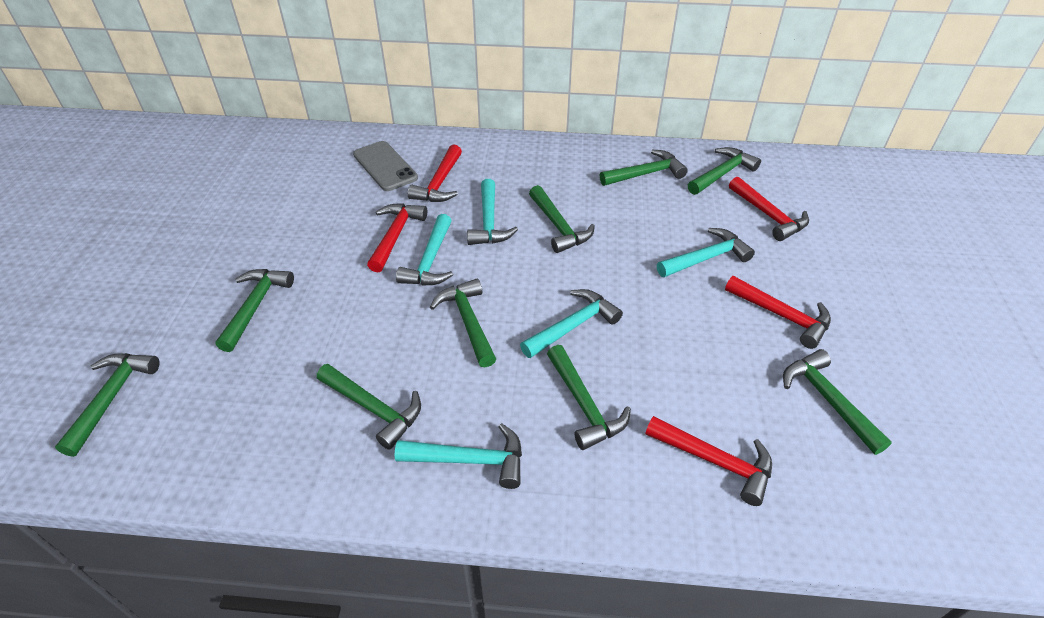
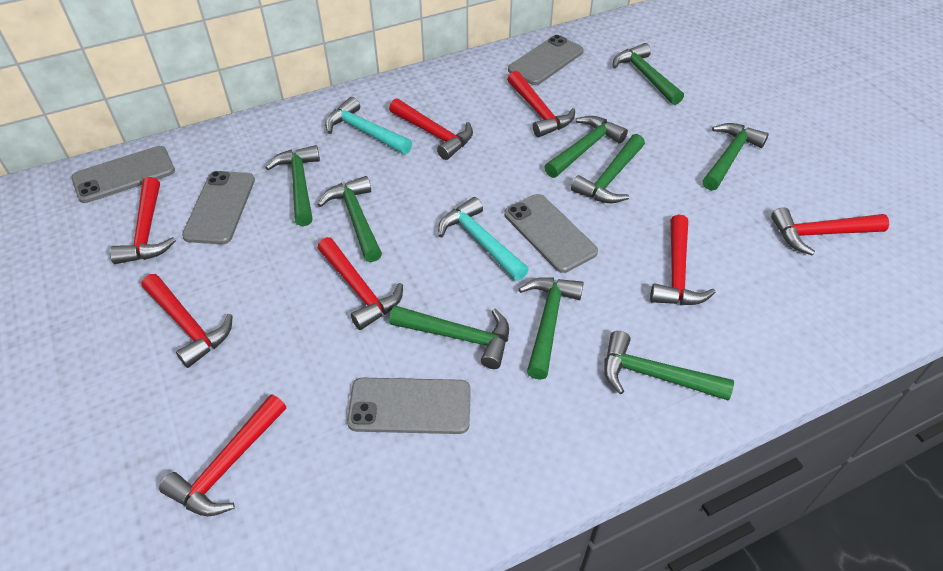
grey phone: [353,141,418,191] = 1 -> [71,146,175,203] [182,171,255,244] [347,378,471,434] [504,194,598,273] [508,35,584,85] = 5
red hammer: [367,203,427,273] [408,145,462,202] [645,416,772,506] [725,276,831,349] [729,177,809,241] = 5 -> [110,177,176,264] [141,274,233,368] [159,394,286,516] [317,237,403,330] [389,99,473,160] [507,71,575,137] [650,215,715,305] [771,207,889,256] = 8
turquoise hammer: [395,423,522,489] [396,214,453,286] [467,179,518,245] [520,289,623,358] [657,228,755,277] = 5 -> [325,97,412,154] [438,197,529,281] = 2

